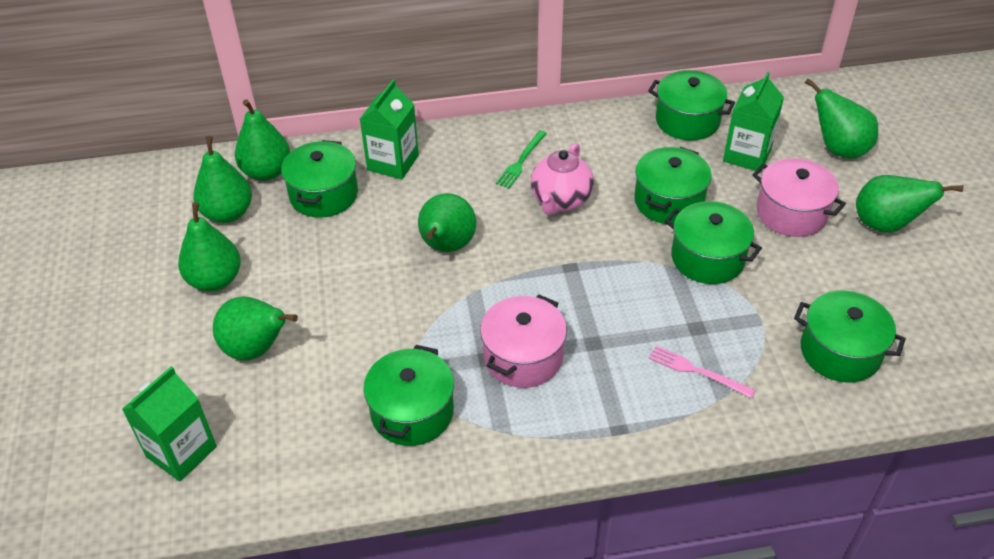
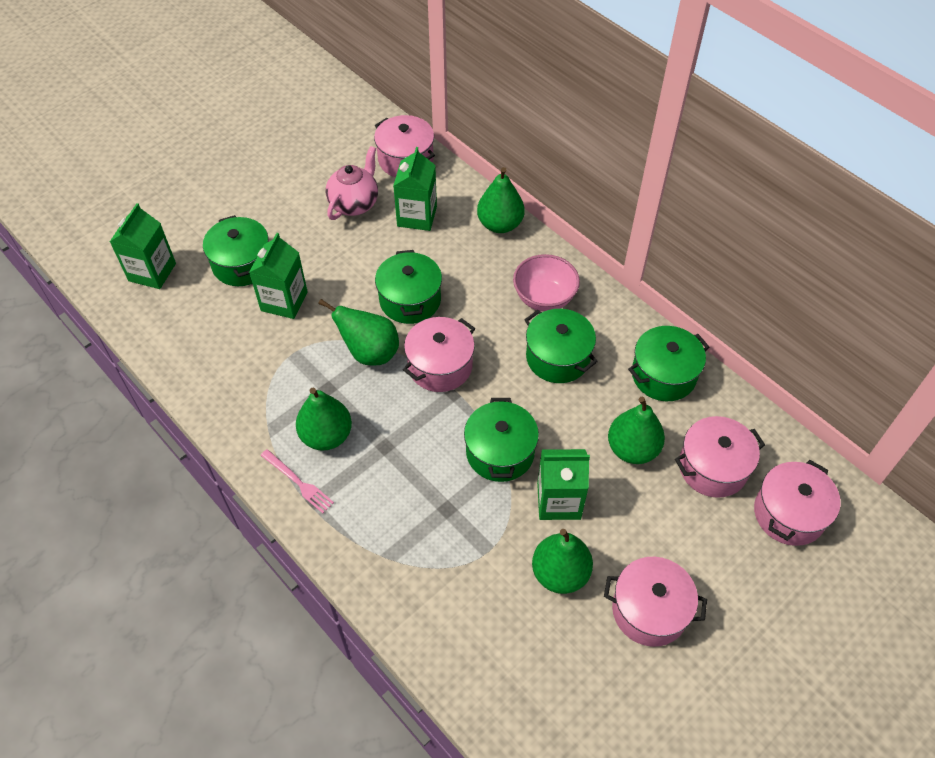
green carton: [122,366,217,481] [360,79,419,180] [723,72,784,172] = 3 -> [110,203,176,289] [249,233,308,319] [393,147,437,231] [537,449,590,520] = 4
green fork: [496,130,547,188] = 1 -> none = 0
green pear: [178,202,241,291] [193,136,252,223] [213,296,298,361] [235,99,290,181] [418,193,476,252] [805,78,878,159] [856,175,963,233] = 7 -> [296,388,352,451] [318,299,399,366] [477,167,525,233] [532,529,593,594] [608,397,665,464] = 5
green pot: [281,140,358,218] [363,345,454,446] [634,147,712,224] [648,70,735,140] [665,201,762,284] [794,291,906,383] = 6 -> [203,215,269,286] [375,250,442,324] [464,398,539,482] [524,309,598,383] [628,326,709,401] = 5
pink bowl: none = 0 -> [513,254,580,312] = 1
pink pot: [480,295,567,388] [752,158,846,237] = 2 -> [374,115,435,177] [403,317,475,392] [604,557,707,647] [675,416,765,498] [754,460,841,546] = 5

